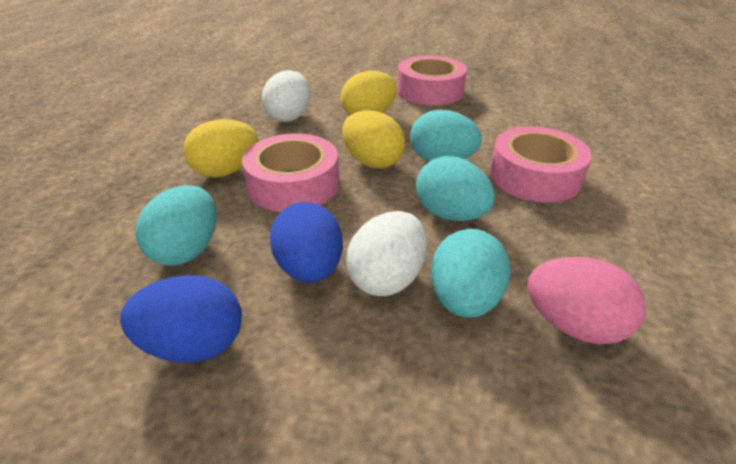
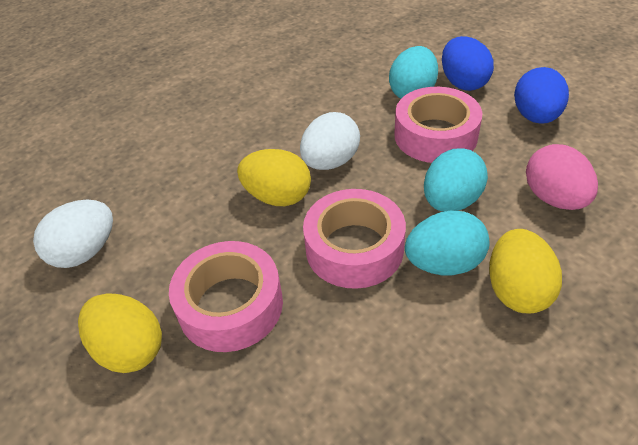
turquoise egg: [135,185,216,266] [410,110,482,162] [416,156,495,221] [431,229,510,318] = 4 -> [389,46,438,98] [405,211,490,275] [424,149,488,212] = 3

